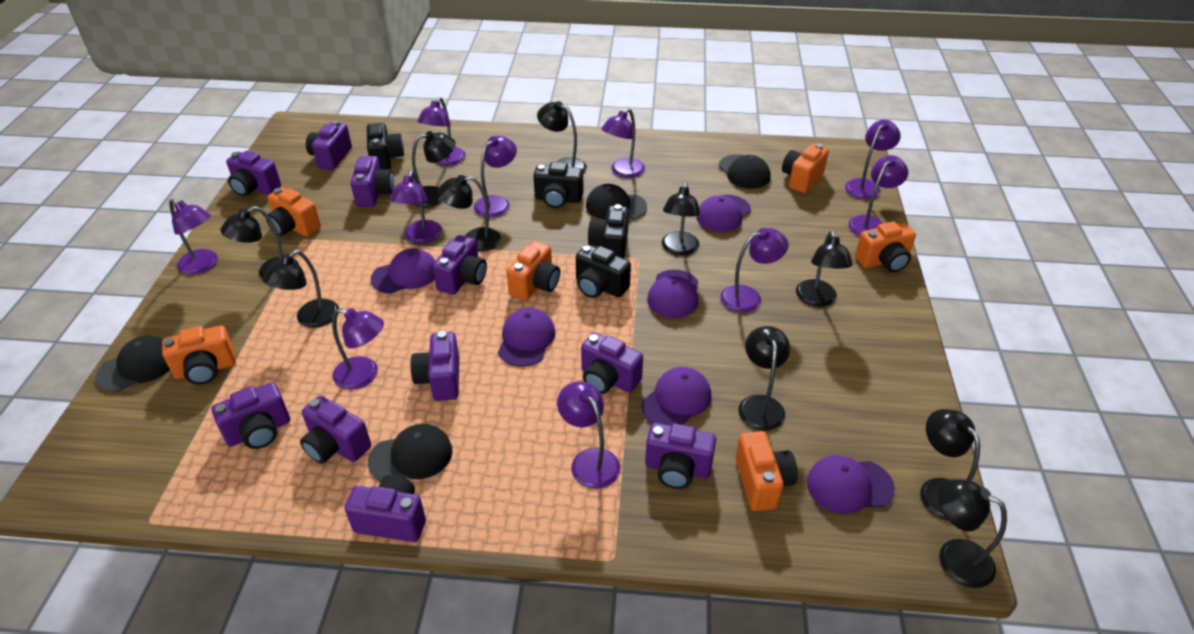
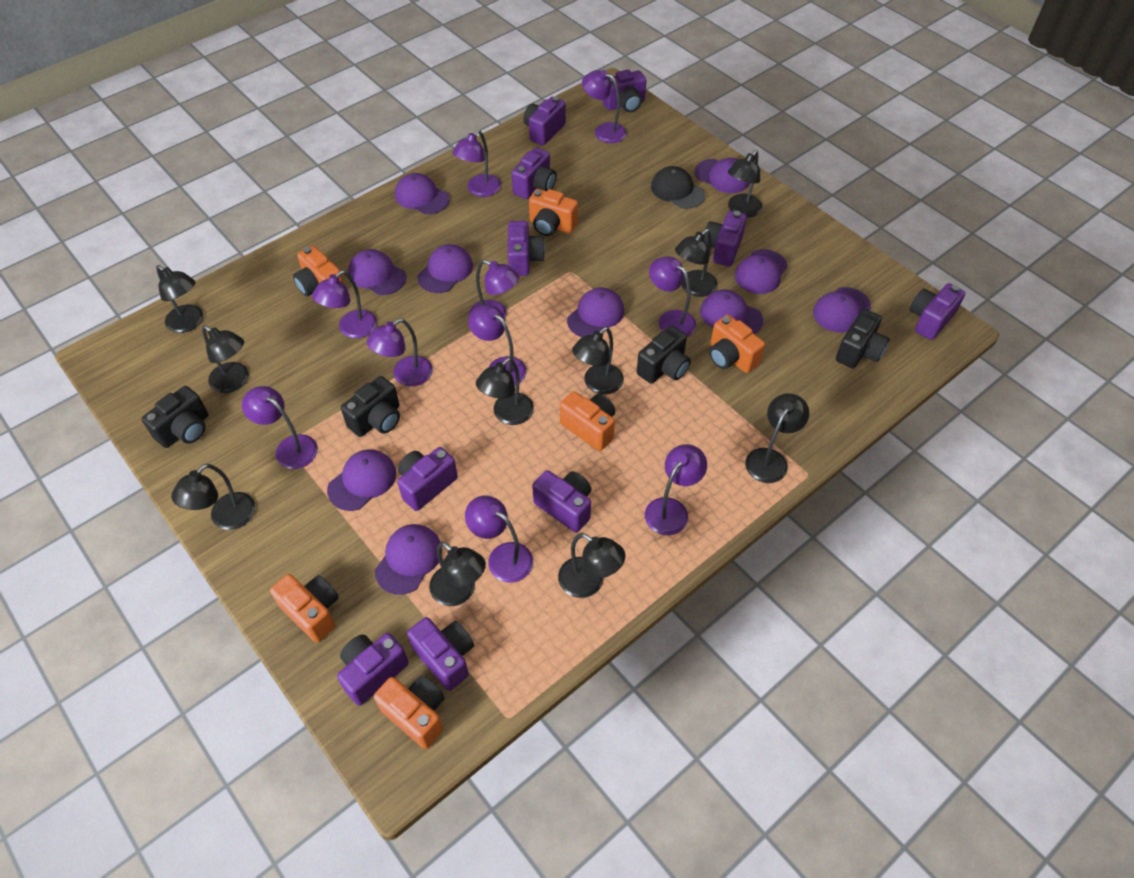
black cap: [95,336,170,392] [368,424,452,482] [586,184,647,219] [719,154,770,189] = 4 -> [651,166,705,209] = 1
purple cap: [371,248,436,294] [498,308,556,367] [642,367,711,426] [647,270,698,318] [696,195,751,232] [807,455,895,514] = 6 -> [327,449,396,511] [348,249,406,295] [375,524,442,595] [395,173,449,214] [417,244,473,293] [567,288,624,337] [695,158,750,193] [700,289,763,334] [735,249,788,294] [813,287,871,333] = 10

